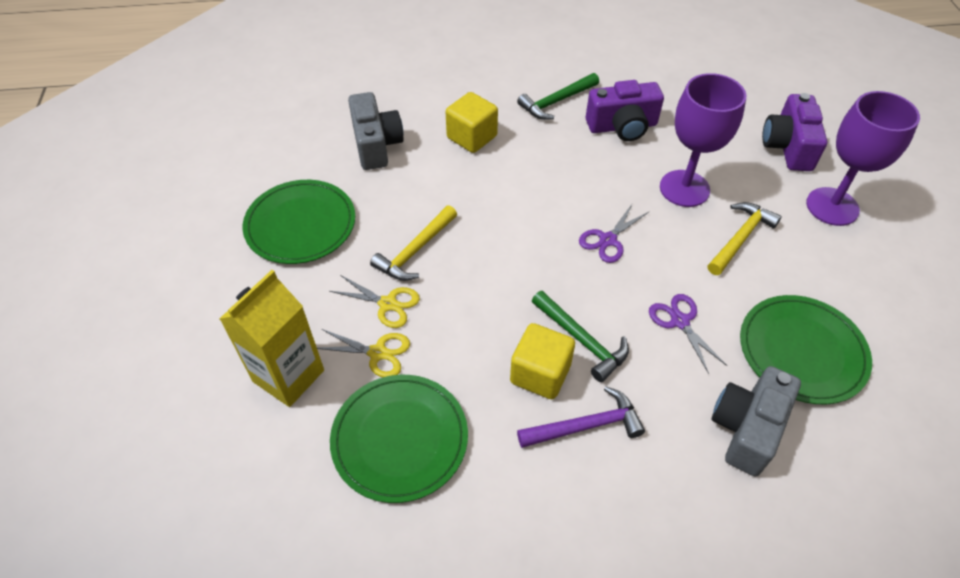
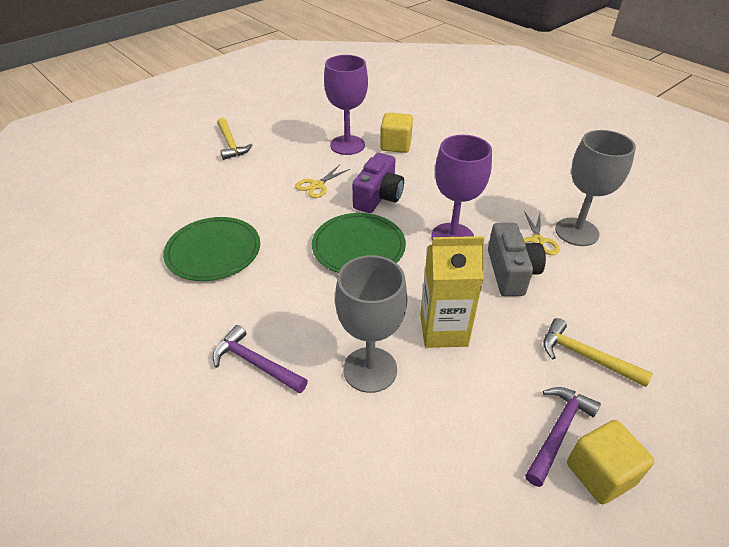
green hammer: [517,73,599,120] [532,291,629,382] = 2 -> none = 0
green plate: [243,180,355,264] [330,375,468,503] [740,295,872,404] = 3 -> [163,217,260,281] [312,213,406,273] = 2
grey camera: [348,92,404,170] [712,366,801,476] = 2 -> [488,223,546,296] = 1
grey goblet: none = 0 -> [335,255,407,393] [555,130,636,246] = 2
purple camera: [586,80,664,141] [762,93,827,171] = 2 -> [352,153,404,213] = 1
purple hammer: [517,387,645,448] = 1 -> [213,325,308,394] [525,387,601,487] = 2
purple scissors: [579,203,649,263] [649,294,727,374] = 2 -> none = 0

